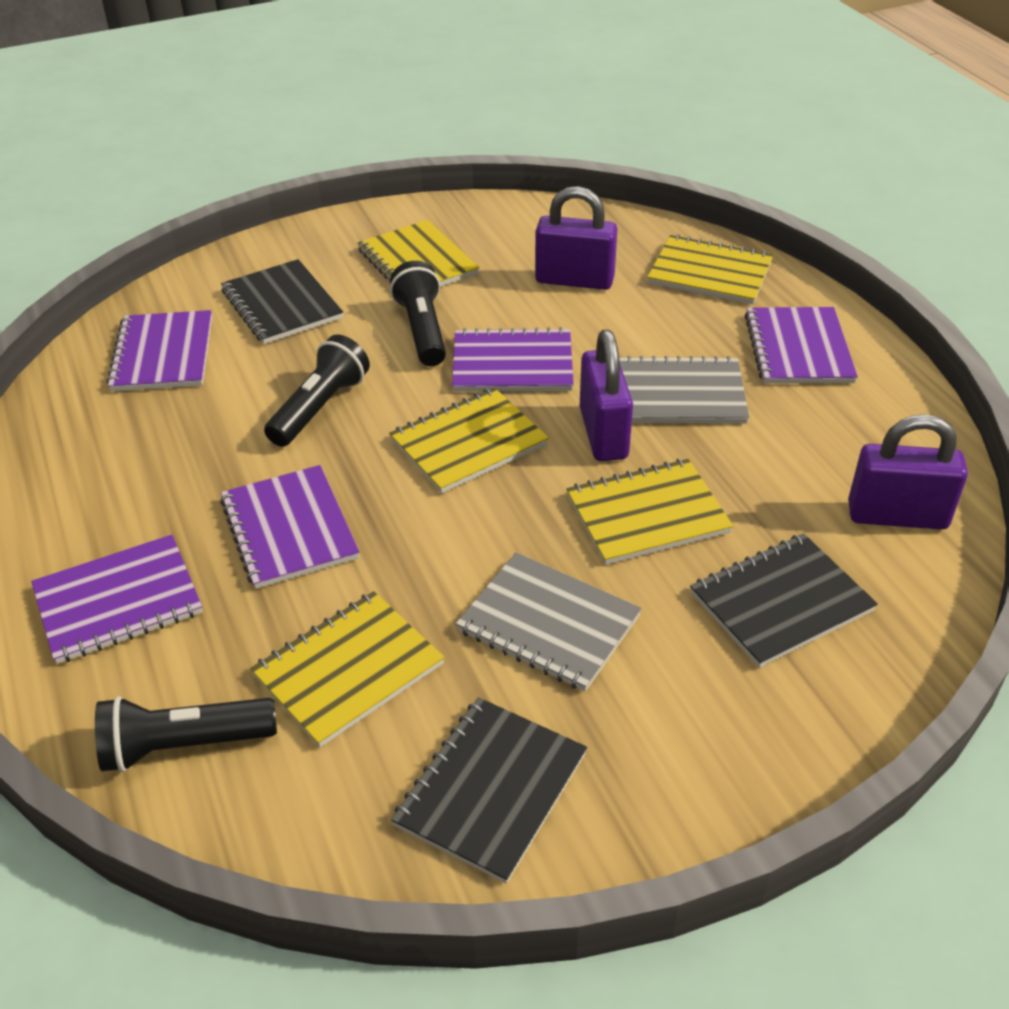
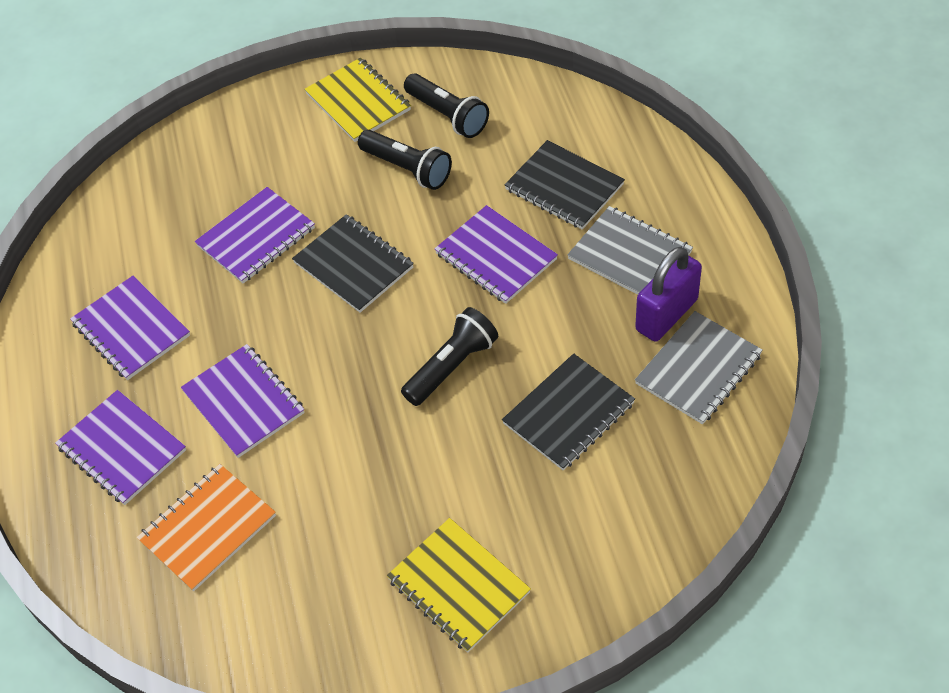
orange notebook: none = 0 -> [137,464,276,591] = 1
purple padlock: [535,186,617,290] [580,330,633,461] [848,414,968,530] = 3 -> [635,247,702,342] = 1
yellow notebook: [250,591,445,747] [357,220,480,287] [389,387,549,493] [566,459,733,565] [647,234,773,304] = 5 -> [304,58,411,142] [387,518,531,652] = 2

